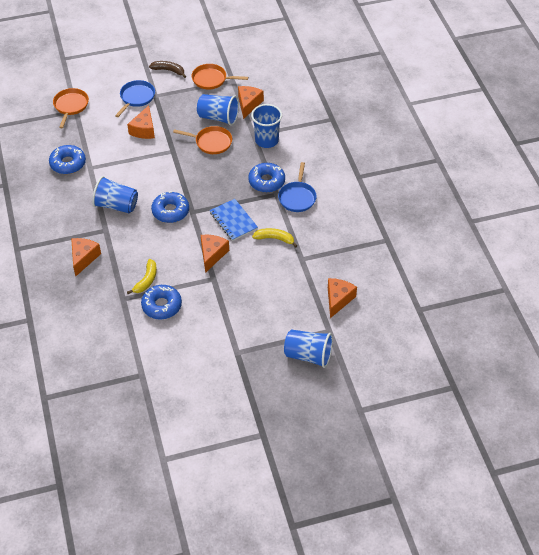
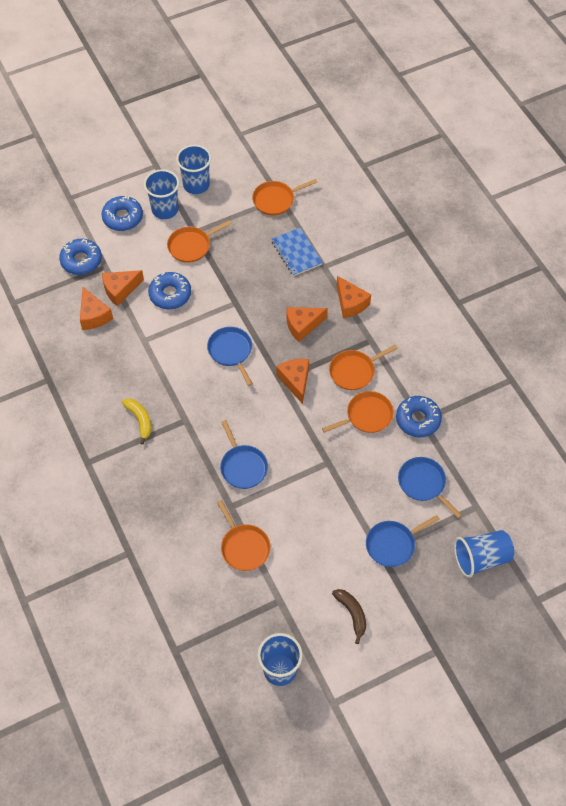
blue pan: [115,80,155,117] [278,162,317,212] = 2 -> [207,327,253,386] [220,420,268,489] [366,515,440,567] [398,457,462,518] = 4
orange pan: [53,88,89,128] [173,126,232,154] [192,64,248,90] = 3 -> [167,220,232,263] [217,500,271,571] [252,179,317,215] [322,391,394,433] [329,345,398,390] = 5
yellow banana: [127,259,157,294] [252,228,298,247] = 2 -> [122,398,151,445] = 1

